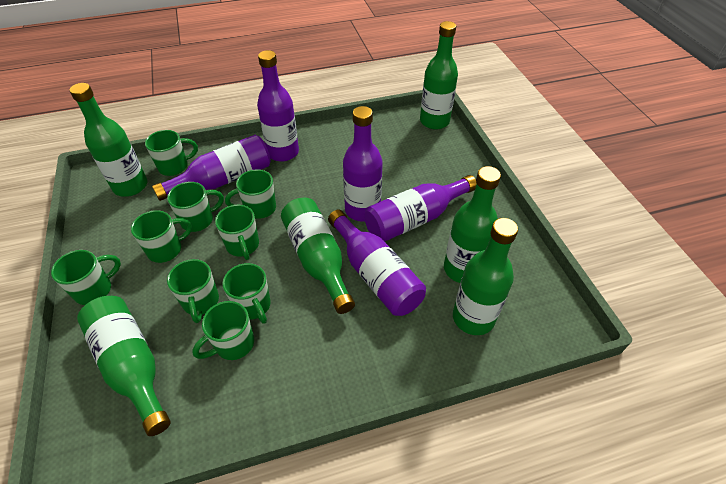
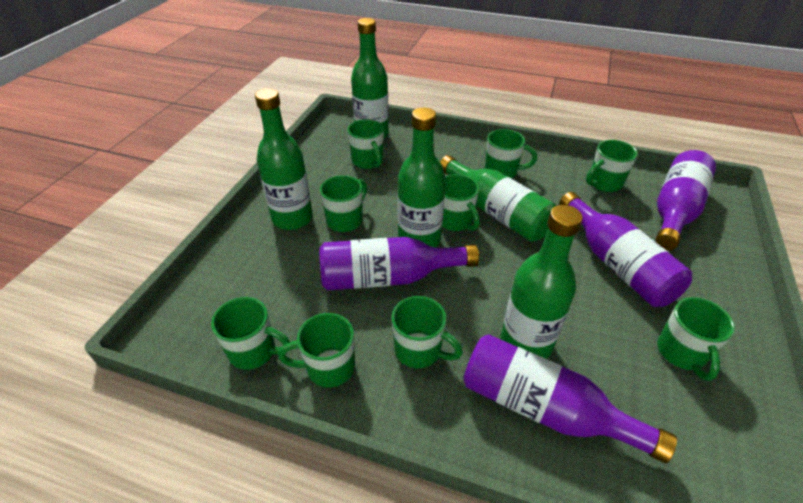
green bottle: [70,83,147,197] [77,296,171,436] [281,198,355,314] [420,21,458,130] [444,166,501,283] [453,218,518,335] = 6 -> [255,88,313,230] [351,18,389,138] [397,107,446,248] [440,155,557,242] [500,205,583,359] = 5
purple bottle: [152,135,271,201] [257,50,299,162] [328,209,426,316] [343,106,383,222] [364,175,477,242] = 5 -> [320,237,479,290] [463,334,677,463] [559,192,692,307] [655,150,716,250] = 4

